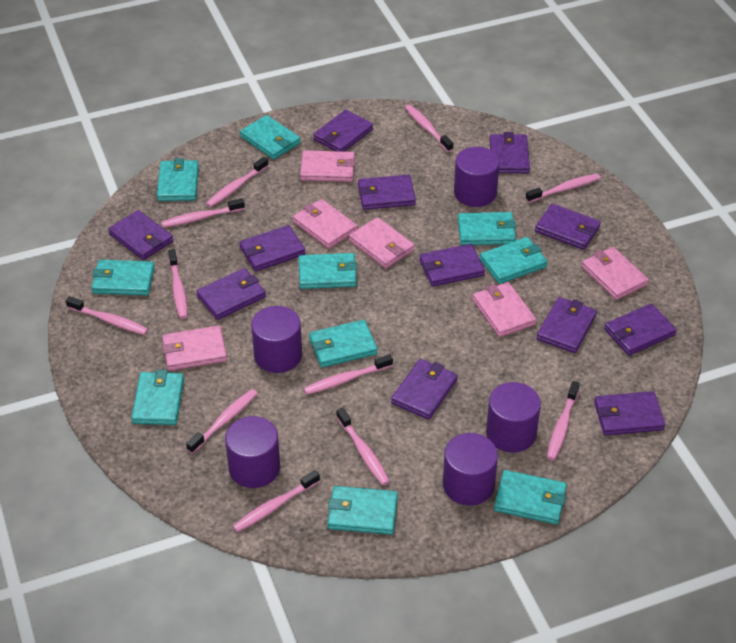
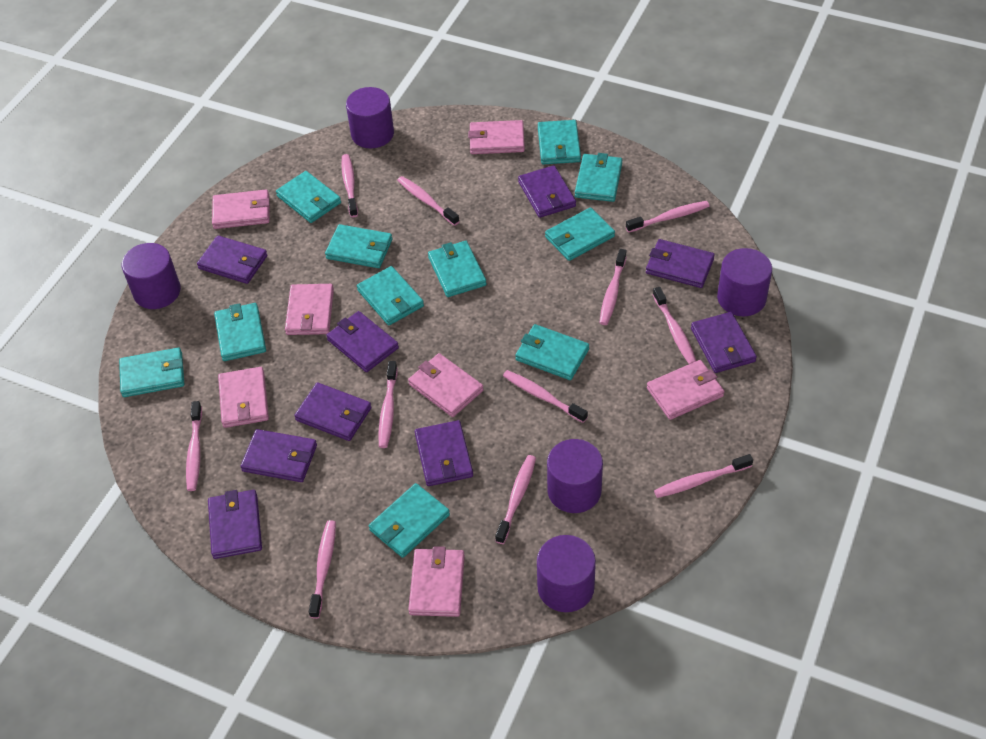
pink wallet: [162,326,227,371] [293,199,357,249] [300,150,355,182] [349,217,415,268] [473,282,536,337] [582,247,649,300] = 6 -> [212,190,270,229] [218,367,269,428] [285,284,334,335] [408,353,484,417] [408,546,465,617] [468,120,525,154] [647,360,725,420] = 7
purple wallet: [108,210,173,260] [196,268,266,320] [239,225,305,272] [313,110,373,151] [358,175,416,210] [391,359,458,420] [419,244,485,287] [490,132,530,173] [535,204,601,250] [537,297,597,353] [594,391,665,436] [604,304,677,356] = 12 -> [197,235,268,284] [208,490,262,559] [240,429,317,482] [294,383,372,441] [326,311,399,372] [415,420,473,486] [518,165,576,218] [646,239,715,288] [691,312,757,373] = 9
turquoise wallet: [91,260,155,295] [132,370,184,425] [157,158,199,201] [240,115,301,159] [299,253,357,289] [309,320,378,368] [328,486,398,535] [458,212,516,245] [480,237,548,284] [494,470,567,525] = 10 -> [119,348,184,397] [214,303,266,361] [276,171,341,223] [325,224,392,268] [357,266,424,325] [369,483,450,558] [428,241,486,297] [515,324,589,380] [538,120,581,164] [545,207,615,261] [575,153,622,202] = 11

